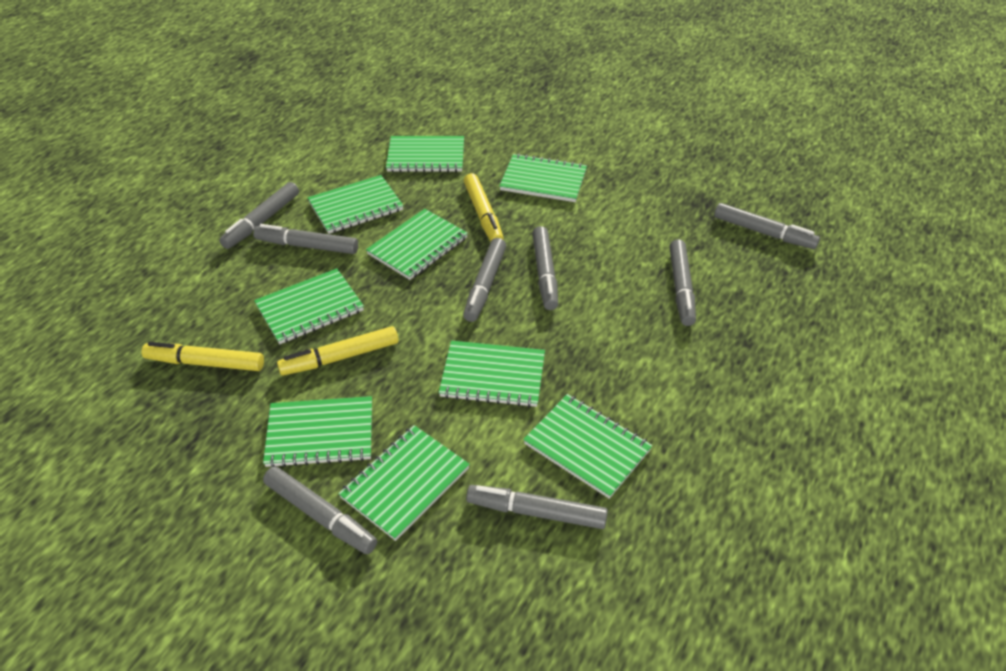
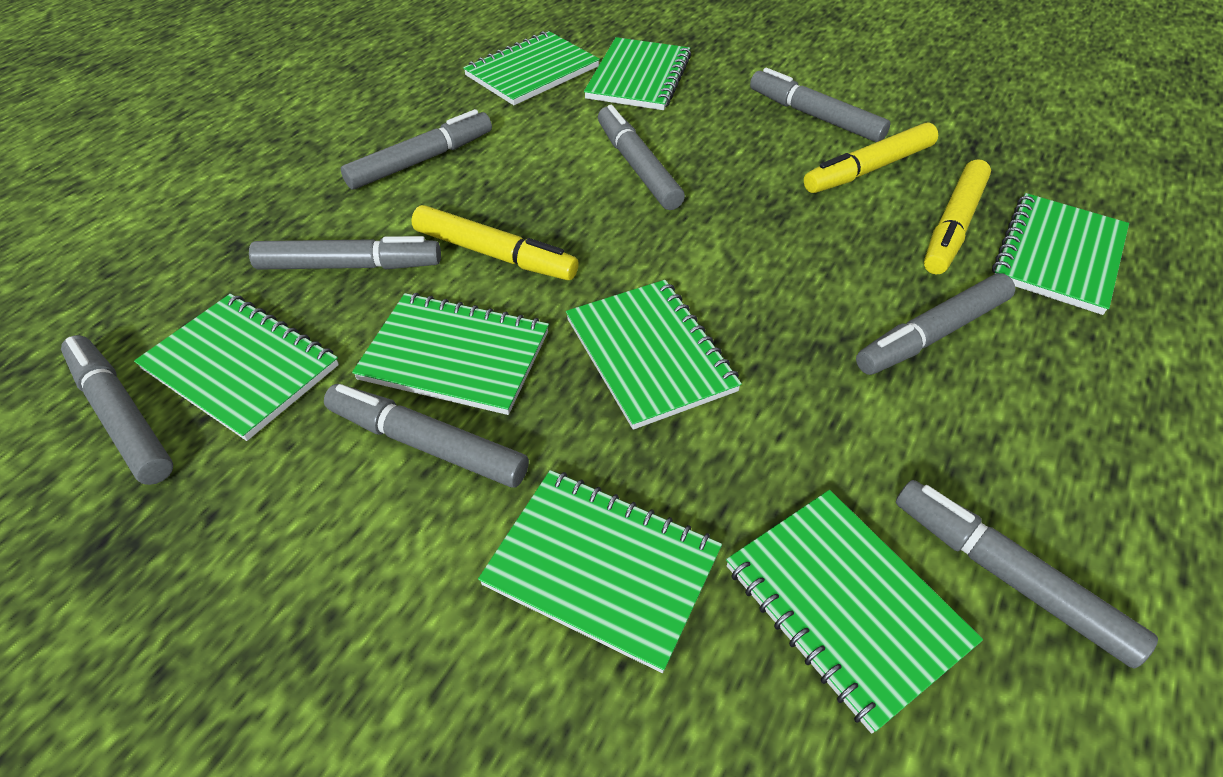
green notebook: [254,268,364,344] [263,396,372,467] [308,175,403,234] [338,425,470,541] [366,209,468,280] [386,136,464,172] [439,341,545,407] [499,154,587,202] [523,394,652,499] = 9 -> [134,294,339,441] [352,293,549,415] [463,31,600,105] [478,470,722,673] [566,280,742,430] [584,37,691,110] [726,490,983,734] [992,193,1129,315] = 8

